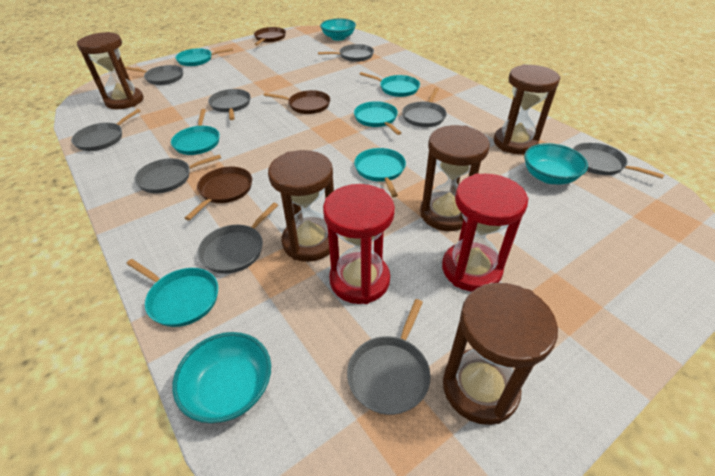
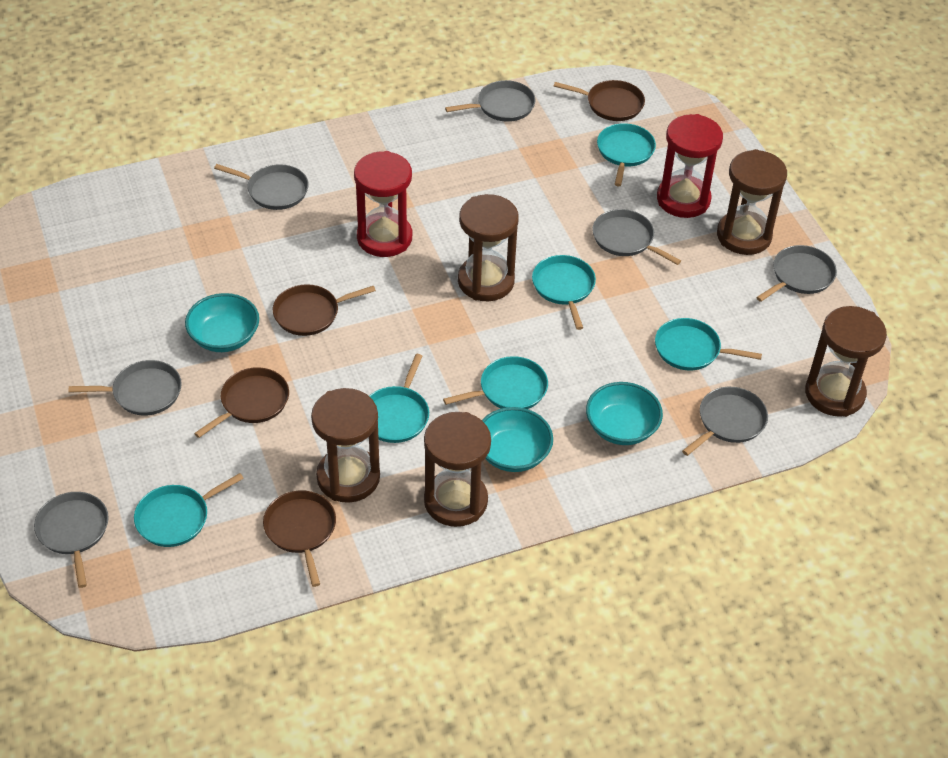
brown pan: [185,167,252,220] [254,27,286,45] [264,90,330,114] = 3 -> [194,367,289,438] [263,491,336,587] [273,284,376,336] [554,80,645,121] = 4
grey pan: [71,109,141,151] [125,65,183,85] [135,154,221,193] [198,203,278,274] [208,89,251,120] [318,44,374,62] [347,299,431,415] [402,88,447,127] [573,142,664,179] = 9 -> [34,492,109,588] [69,360,182,415] [214,164,309,210] [445,80,536,122] [592,209,681,265] [682,387,768,456] [756,245,837,302] = 7

